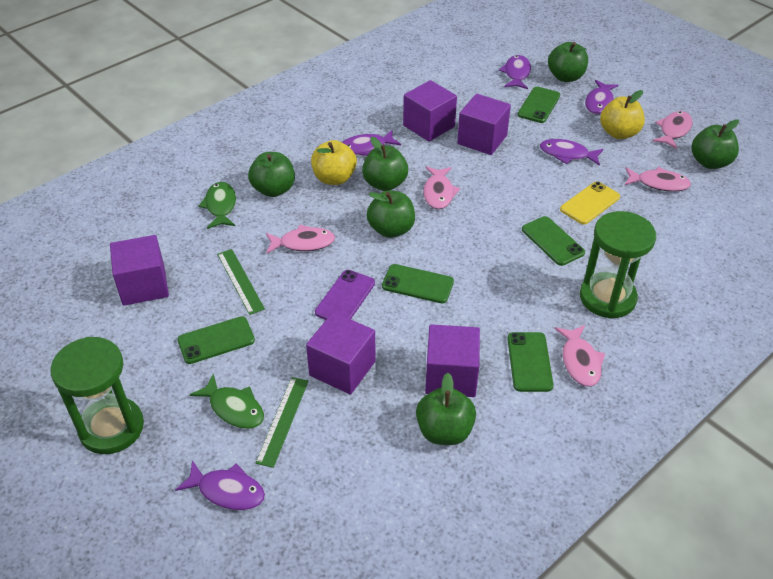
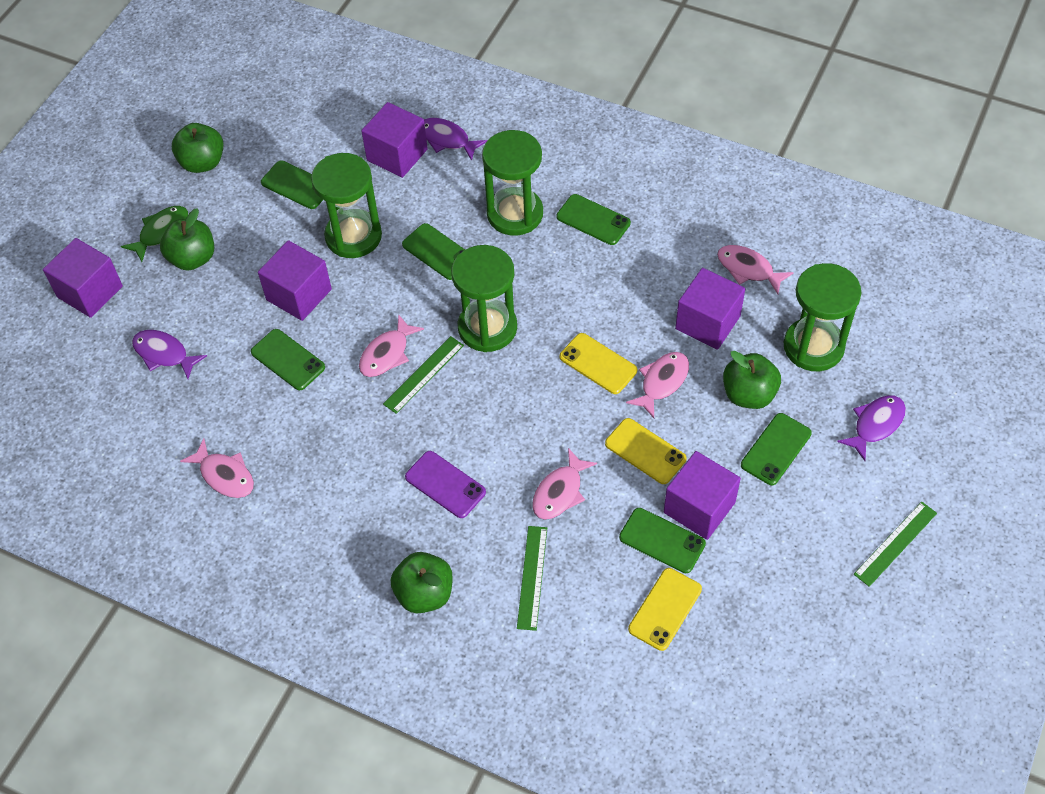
green apple: [248,152,295,197] [362,137,408,191] [367,190,415,238] [416,373,476,445] [548,42,588,82] [691,119,739,169] = 6 -> [160,208,214,271] [172,123,223,173] [391,552,453,613] [723,351,781,409] = 4
green fish: [190,374,264,429] [198,182,236,229] = 2 -> [121,206,188,262] = 1
green hourglass: [50,337,144,454] [580,211,656,319] = 2 -> [311,153,382,258] [451,245,517,352] [482,130,543,236] [784,263,861,371] = 4
green phone: [177,316,255,364] [382,264,454,304] [507,332,554,392] [518,87,560,123] [522,216,585,266] = 5 -> [251,329,325,390] [261,161,323,209] [402,223,465,280] [556,194,631,245] [619,508,706,573] [741,413,812,485] = 6
green ruler: [217,249,265,315] [256,377,308,468] = 2 -> [383,336,464,414] [517,526,547,631] [854,502,937,587] = 3
purple fish: [175,460,265,510] [342,130,401,156] [499,55,531,89] [540,139,603,166] [585,80,618,114] = 5 -> [132,330,207,379] [424,118,487,161] [837,395,906,461] = 3
yellow apple: [311,140,357,185] [600,90,645,139] = 2 -> none = 0
yellow phone: [560,181,620,224] = 1 -> [560,333,637,394] [605,418,687,484] [628,568,702,651] = 3

